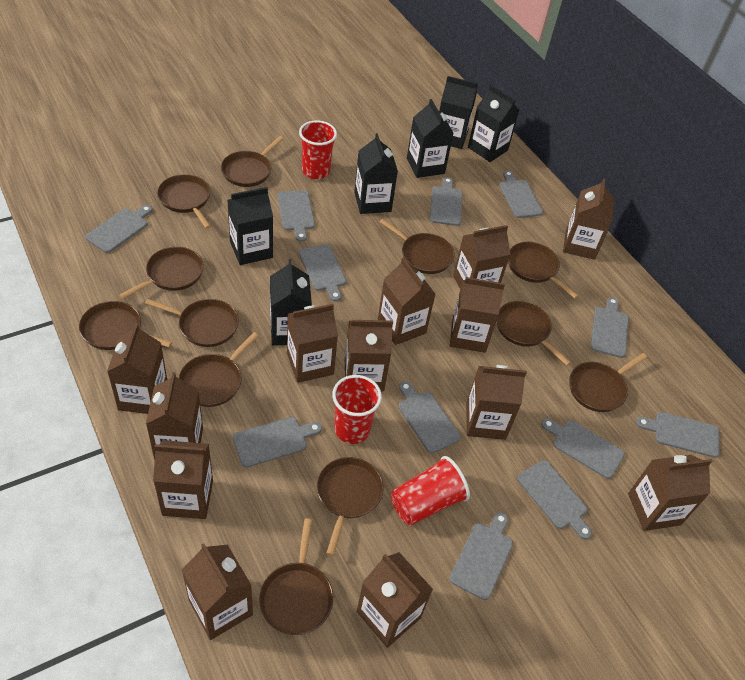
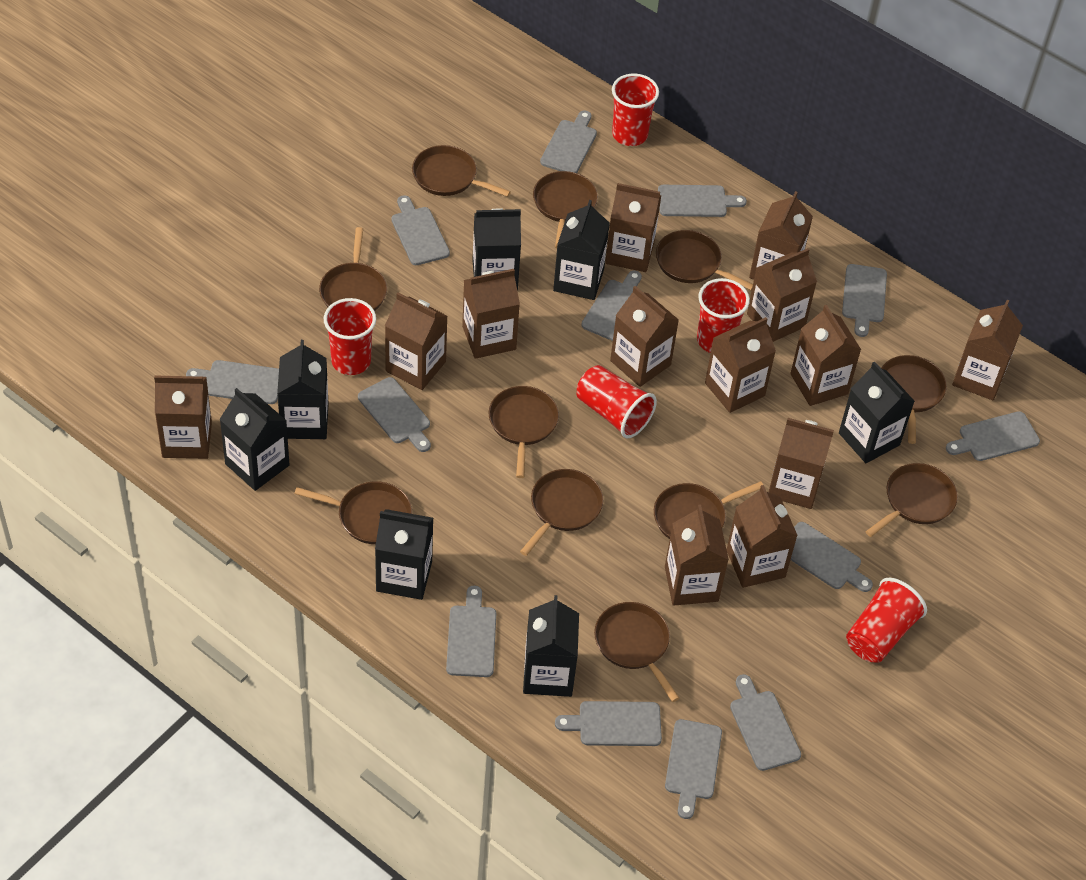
black carton: [227,187,273,265] [270,259,312,346] [354,133,398,214] [407,99,453,178] [439,76,478,149] [468,85,519,162] = 6 -> [220,388,290,491] [277,340,328,439] [375,509,433,600] [473,209,521,291] [523,595,579,697] [553,200,610,300] [839,361,915,463] = 7
brown pan: [79,301,172,350] [119,247,204,299] [145,299,239,347] [157,174,211,229] [179,332,259,407] [221,136,284,187] [259,518,333,635] [317,457,384,556] [379,219,454,274] [496,301,571,366] [508,242,579,299] [569,353,647,412] = 12 -> [294,481,412,544] [319,227,387,311] [412,145,511,197] [489,386,559,478] [520,469,603,556] [533,171,598,249] [594,602,679,702] [654,481,763,539] [656,230,753,290] [865,463,958,537] [881,355,947,444] = 11
grey cutting board: [85,205,152,253] [233,417,322,468] [277,190,315,242] [299,244,346,301] [398,381,461,453] [430,177,462,226] [449,512,513,600] [499,171,543,218] [517,460,592,540] [541,418,625,479] [591,297,629,358] [636,412,720,458] = 12 -> [186,360,279,404] [358,377,431,452] [391,195,450,265] [446,586,496,677] [540,110,597,173] [555,701,662,746] [581,271,642,341] [658,185,747,217] [665,719,722,819] [730,674,801,771] [791,522,873,592] [842,264,887,337] [946,411,1040,461] = 13
red cup: [299,120,337,179] [332,375,382,444] [391,456,470,526] = 3 -> [324,298,376,375] [577,365,657,438] [612,74,659,146] [697,278,750,353] [846,578,927,663] = 5

